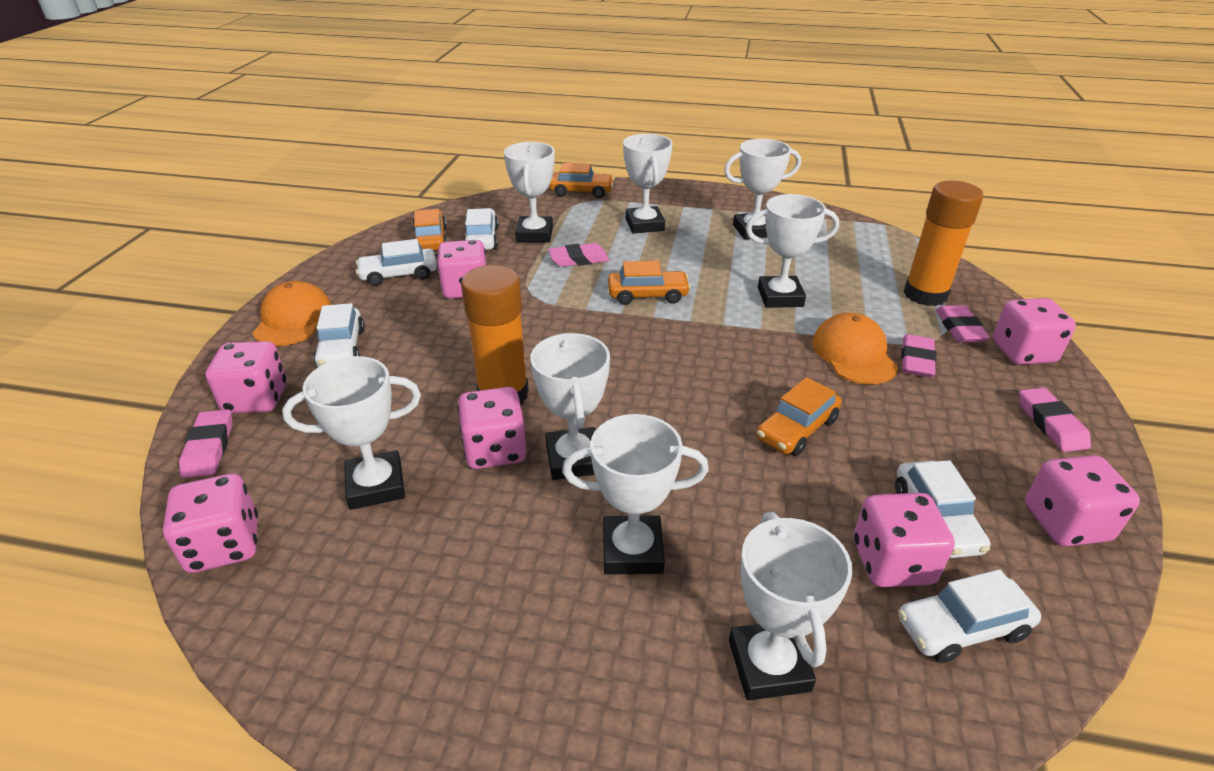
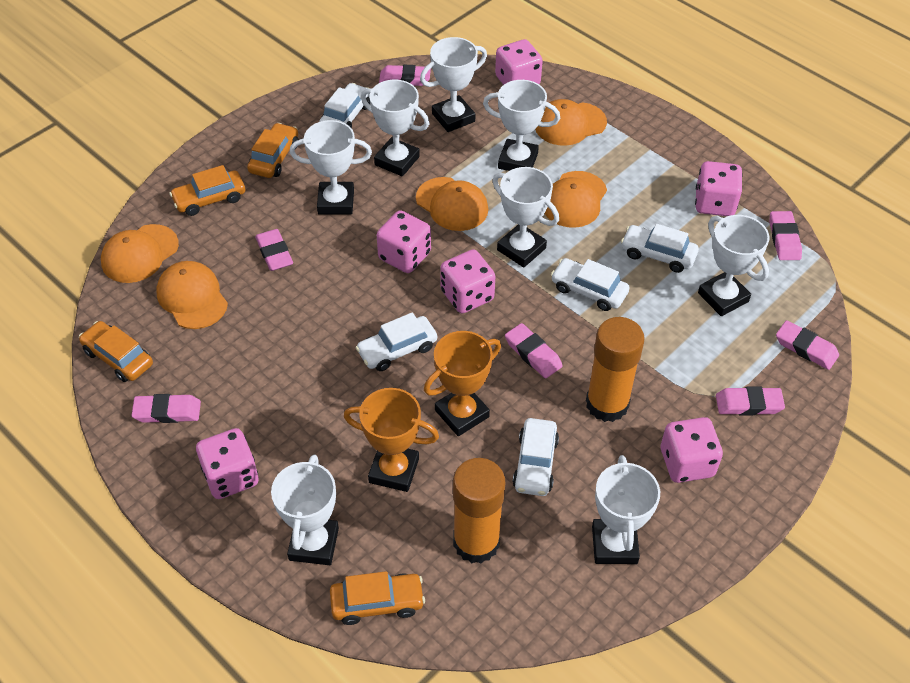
orange cap: [252,281,332,346] [812,313,898,384] = 2 -> [101,224,179,283] [156,261,228,329] [416,177,488,231] [535,99,607,146] [544,171,607,228] = 5
orange trophy: none = 0 -> [344,388,439,492] [424,331,501,436] = 2
pink dice: [163,473,258,573] [206,341,287,413] [437,240,486,299] [458,387,527,469] [854,493,955,587] [992,298,1076,365] [1025,455,1140,546] = 7 -> [196,428,259,499] [377,210,431,273] [440,249,495,313] [495,39,543,85] [661,417,723,483] [695,161,743,216] = 6
pink eraser: [179,409,233,478] [548,243,609,267] [901,334,937,378] [936,305,990,343] [1019,387,1091,452] = 5 -> [131,394,201,423] [255,229,293,271] [379,65,431,86] [505,323,563,378] [716,386,785,415] [769,211,802,260] [776,320,839,370] = 7

